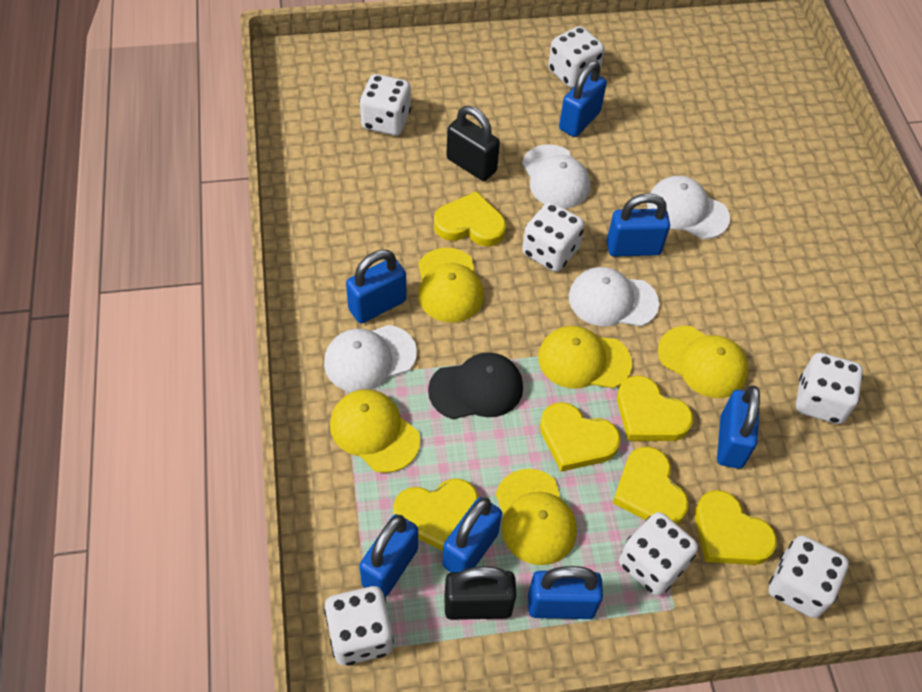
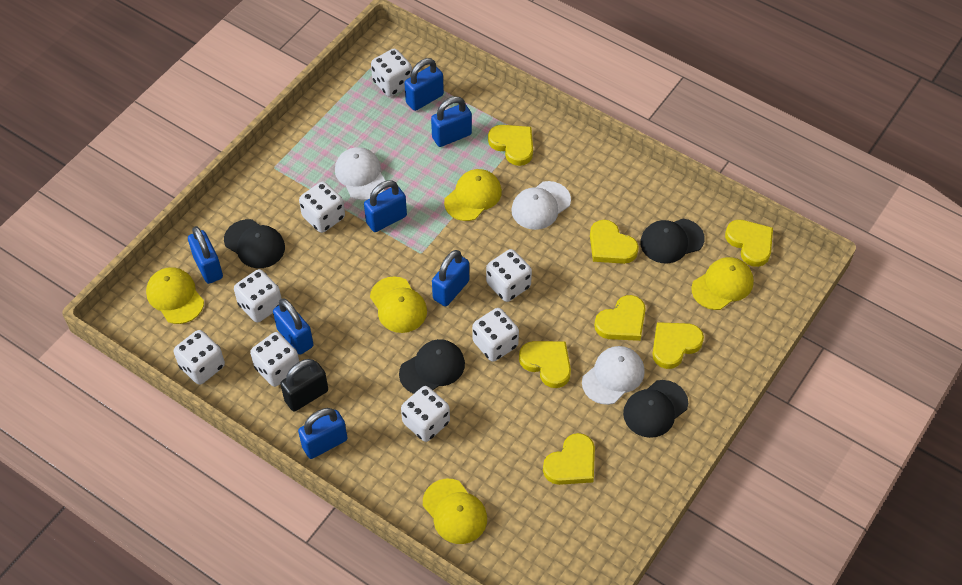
black cap: [428,352,523,419] = 1 -> [224,219,285,268] [399,339,465,394] [623,380,688,438] [640,219,705,263] = 4
black padlock: [444,566,516,620] [446,106,500,181] = 2 -> [280,359,328,412] = 1
white cap: [324,325,417,392] [522,144,590,209] [569,267,659,326] [647,176,730,239] = 4 -> [335,147,385,200] [511,181,571,230] [582,346,645,405] = 3
white dice: [324,586,394,666] [360,74,411,136] [522,202,585,272] [548,26,604,88] [619,512,698,596] [769,535,849,618] [796,353,863,424] = 7 -> [174,330,225,385] [234,269,282,322] [250,332,299,387] [299,182,345,233] [371,49,412,97] [401,386,450,442] [472,308,519,362] [486,249,532,302] = 8
yellow heart: [393,479,479,551] [434,191,506,246] [540,402,621,472] [613,447,689,524] [617,375,693,441] [695,490,777,565] = 6 -> [488,125,533,166] [519,341,571,388] [543,433,595,485] [590,220,639,264] [594,295,646,341] [652,322,704,369] [725,220,773,267] = 7

